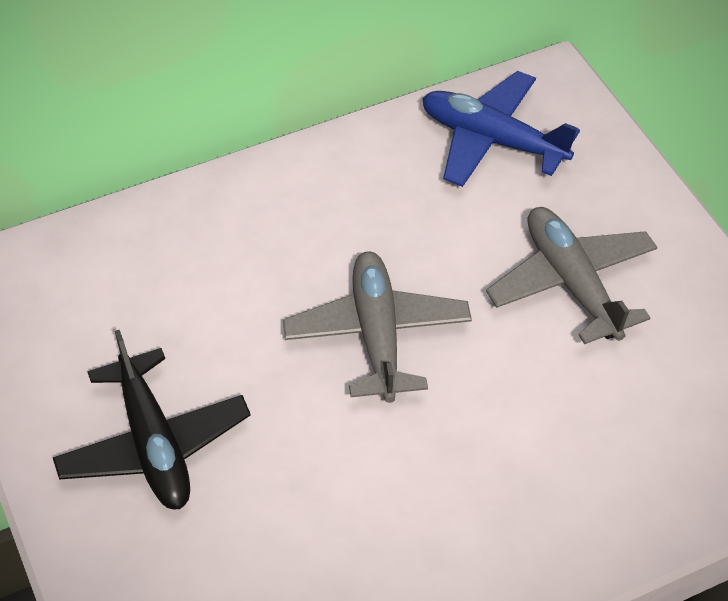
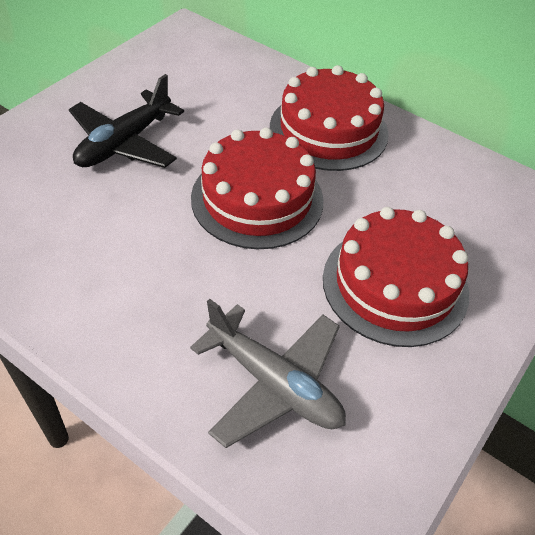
blue plane: [422,71,580,187] = 1 -> none = 0
grey plane: [283,251,472,403] [486,207,657,344] = 2 -> [190,299,346,448] = 1
red cake: none = 0 -> [191,127,324,249] [270,65,389,171] [323,207,469,347] = 3

